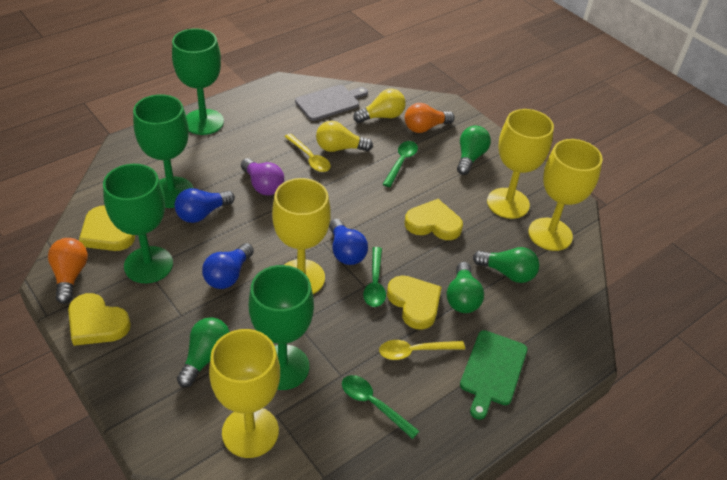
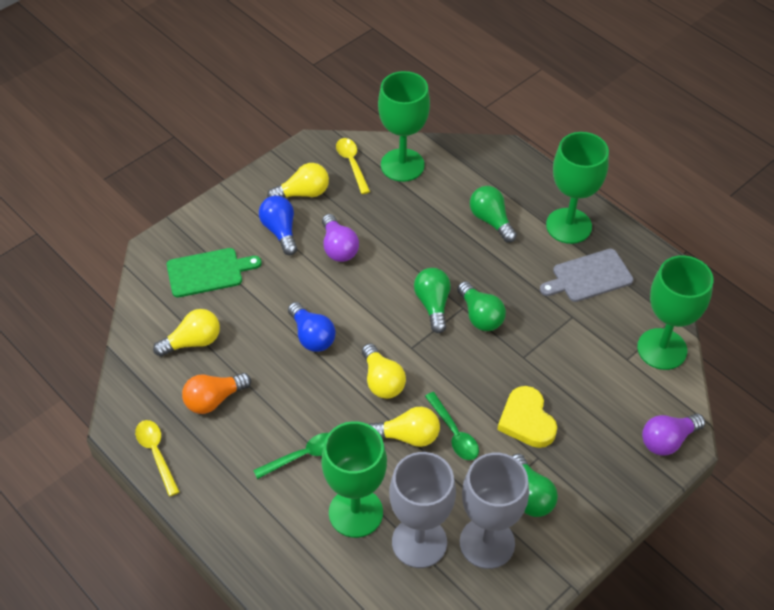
blue light bulb: [175,188,235,223] [202,243,254,289] [329,219,368,265] = 3 -> [259,195,297,255] [288,302,336,352] = 2
green spoon: [342,375,419,439] [363,247,386,307] [383,141,418,187] = 3 -> [253,433,329,479] [425,392,479,460] = 2
grey goblet: none = 0 -> [389,452,456,568] [460,453,529,569] = 2
orange light bulb: [48,238,88,304] [405,103,455,133] = 2 -> [182,373,251,414] = 1
purple light bulb: [241,158,284,196] = 1 -> [322,214,359,262] [642,413,705,456] = 2
yellow goblet: [209,329,280,458] [272,178,331,294] [487,109,554,219] [528,139,603,251] = 4 -> none = 0
yellow heart: [68,293,131,346] [79,205,135,251] [387,276,442,330] [405,199,463,240] = 4 -> [497,386,557,448] = 1
yellow light bulb: [316,121,373,152] [353,88,406,123] = 2 -> [153,309,220,357] [267,163,329,198] [362,343,406,399] [369,407,440,447] = 4

